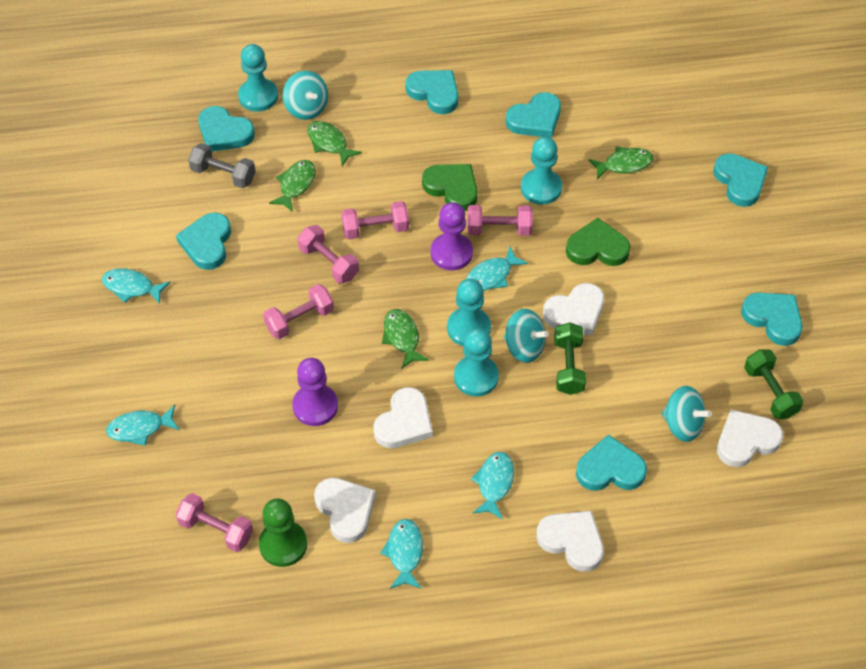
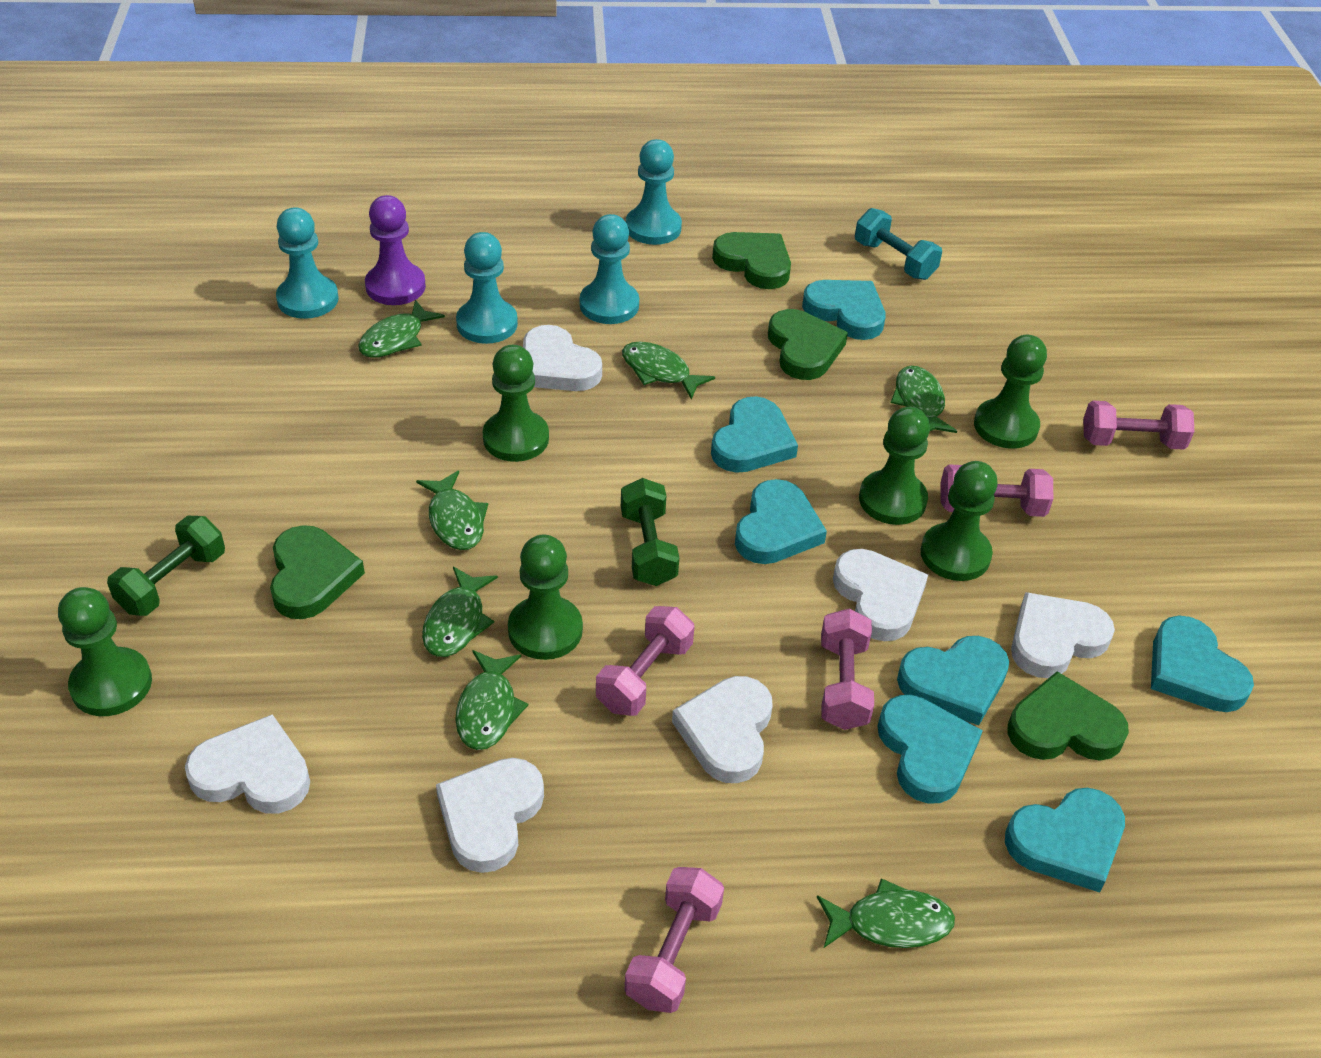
green fish: [269,160,316,212] [307,121,362,166] [382,309,429,368] [588,146,653,179] = 4 -> [358,300,445,358] [416,470,488,550] [422,566,498,657] [455,650,528,750] [622,342,715,400] [817,878,955,948] [891,366,957,433] = 7
green heart: [422,164,478,211] [566,218,631,266] = 2 -> [270,525,365,619] [712,232,791,289] [768,309,848,380] [1007,671,1129,760] = 4
green pawn: [259,498,307,567] = 1 -> [58,587,152,716] [483,345,549,462] [508,534,583,660] [859,407,930,525] [920,461,998,581] [974,335,1047,449] = 6
grey dumbbell: [188,143,256,188] = 1 -> none = 0
purple pawn: [292,358,338,426] [430,202,473,270] = 2 -> [365,195,426,305] = 1
turquoise dumbbell: none = 0 -> [855,208,942,280] = 1
turquoise fish: [102,268,170,304] [106,405,180,446] [380,519,423,589] [466,246,528,291] [471,452,514,519] = 5 -> none = 0
turquoise spinning top: [283,71,328,120] [504,309,549,363] [662,386,712,442] = 3 -> none = 0
white heart: [314,477,376,543] [373,387,433,448] [536,511,604,572] [543,283,604,336] [717,409,783,467] = 5 -> [185,714,310,814] [436,758,544,873] [523,325,602,391] [672,676,773,783] [833,549,928,641] [1011,592,1115,678] = 6

